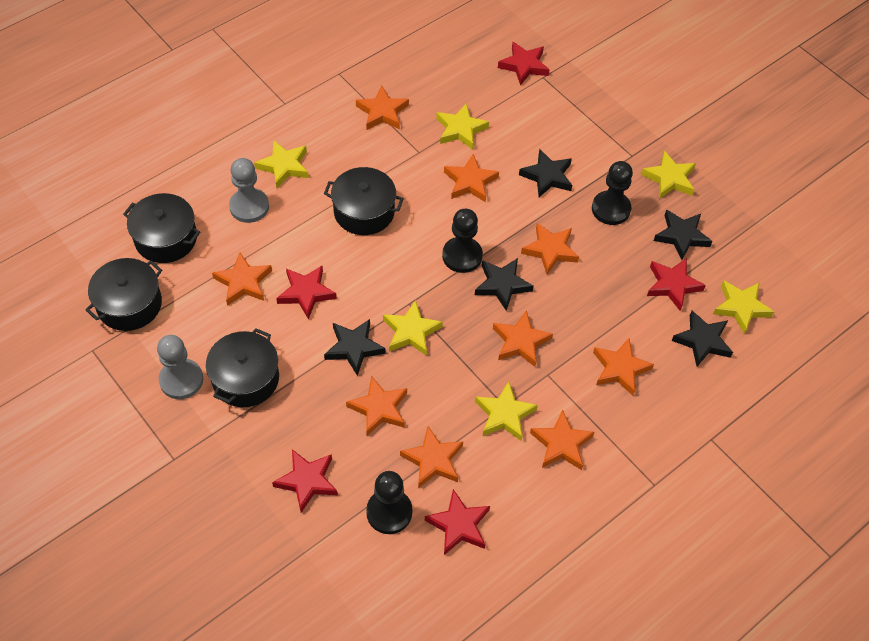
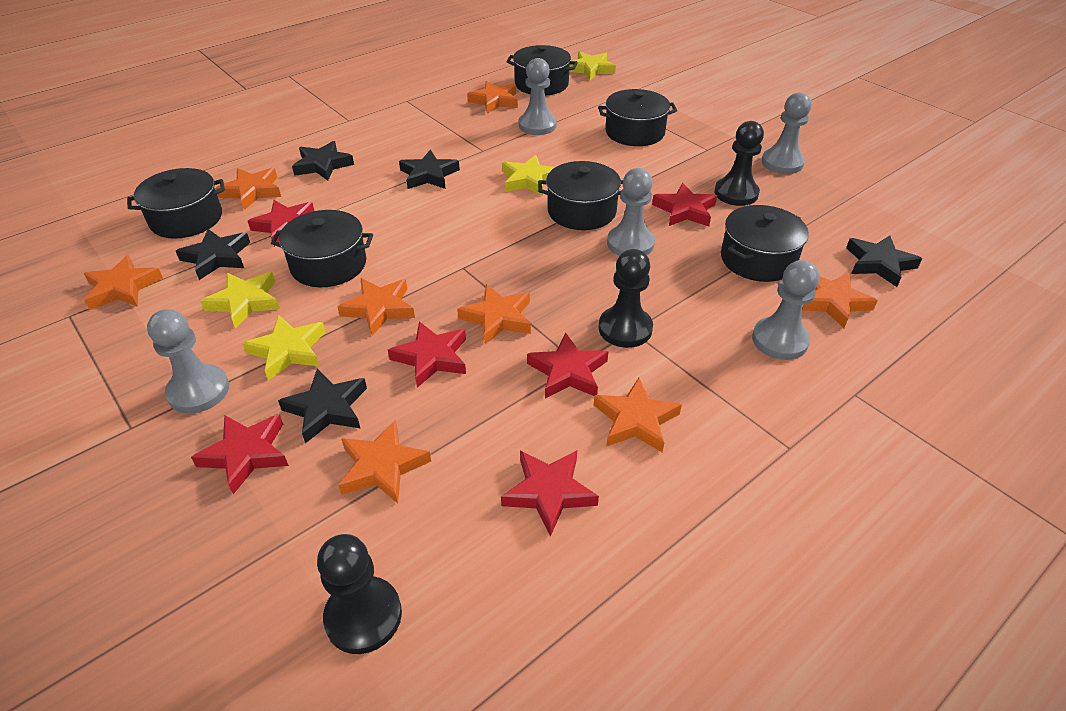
black pot: [85,258,162,331] [123,193,200,263] [206,328,279,407] [324,167,404,235] = 4 -> [127,168,225,239] [271,210,373,287] [506,45,578,96] [538,161,623,230] [598,89,677,146] [721,205,809,282] = 6
grey pawn: [157,335,203,399] [229,158,269,223] = 2 -> [147,309,229,413] [519,58,557,135] [607,168,655,256] [752,260,819,360] [762,92,811,174] = 5
orange star: [212,252,272,306] [346,376,407,436] [356,86,409,130] [400,426,463,488] [444,154,499,202] [493,310,553,367] [521,223,579,274] [530,410,594,470] [593,338,654,396] = 9 -> [83,255,163,310] [215,168,281,210] [337,278,415,336] [338,420,431,504] [457,284,531,344] [467,81,518,114] [594,378,682,452] [802,273,878,328] = 8
red star: [272,449,338,513] [276,266,337,319] [425,489,490,555] [498,42,550,86] [647,258,706,311] = 5 -> [191,414,289,494] [248,200,314,247] [388,321,466,388] [501,451,599,537] [527,333,609,399] [652,183,717,226] = 6
yellow star: [254,140,309,188] [383,300,443,356] [436,103,489,150] [475,382,538,441] [641,151,696,199] [713,280,774,334] = 6 -> [201,272,280,329] [242,315,326,381] [502,155,555,196] [569,51,616,80] = 4

